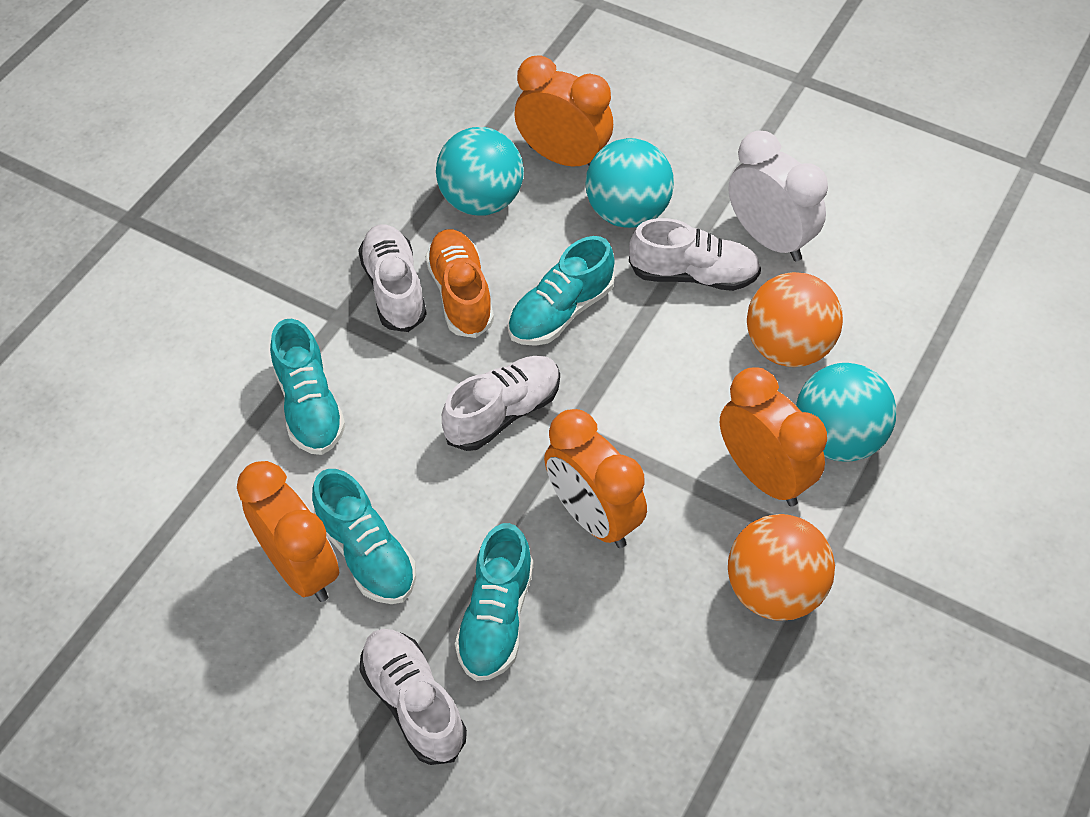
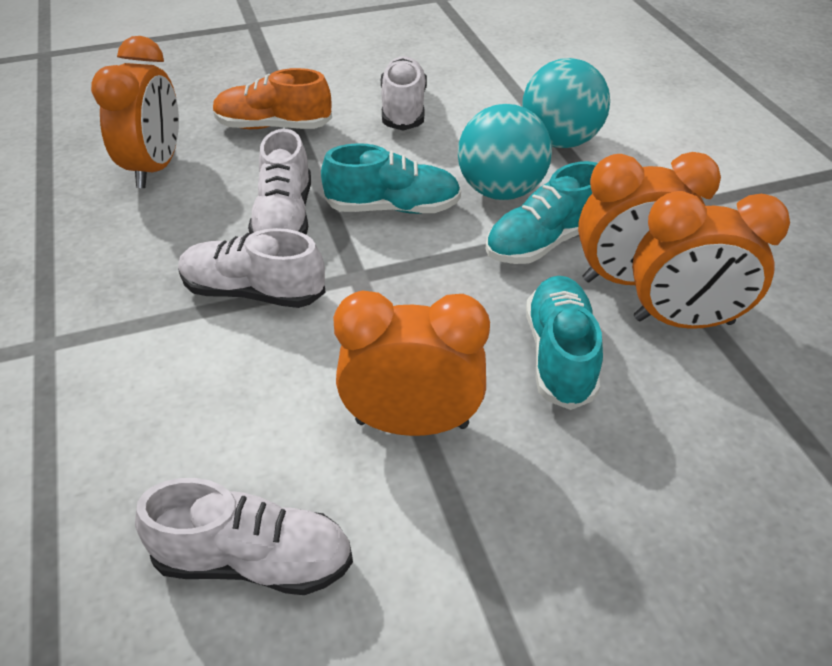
orange ball: [728,514,835,621] [747,272,843,367] = 2 -> none = 0
turquoise ball: [436,127,524,216] [585,138,674,228] [796,363,896,462] = 3 -> [458,104,552,200] [522,58,610,148] = 2
turquoise shoe: [270,319,346,455] [312,469,416,604] [455,523,534,681] [508,236,615,346] = 4 -> [321,143,461,214] [486,161,598,264] [526,276,603,410] = 3
white clock: [728,131,828,261] = 1 -> none = 0

